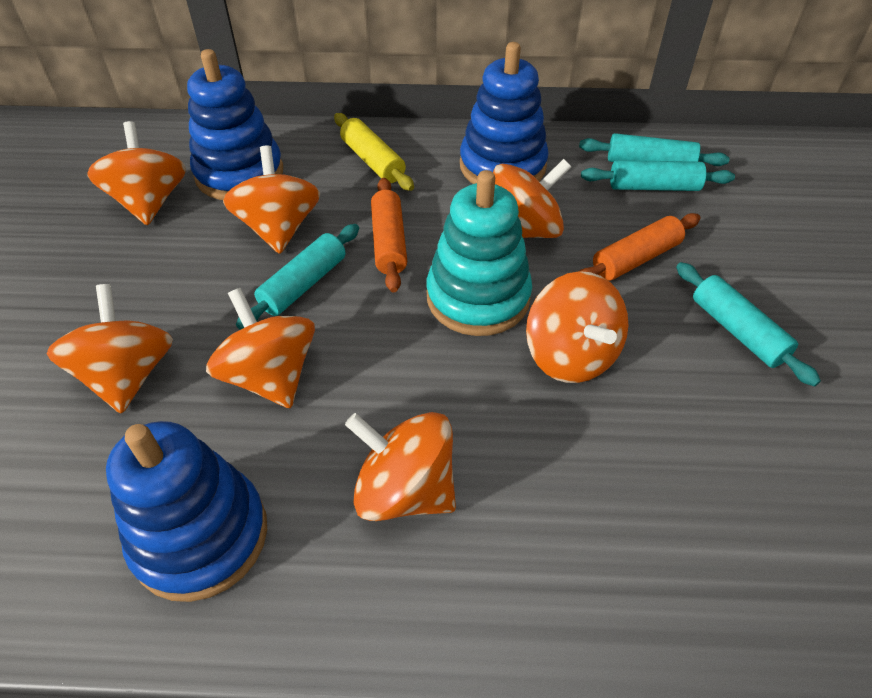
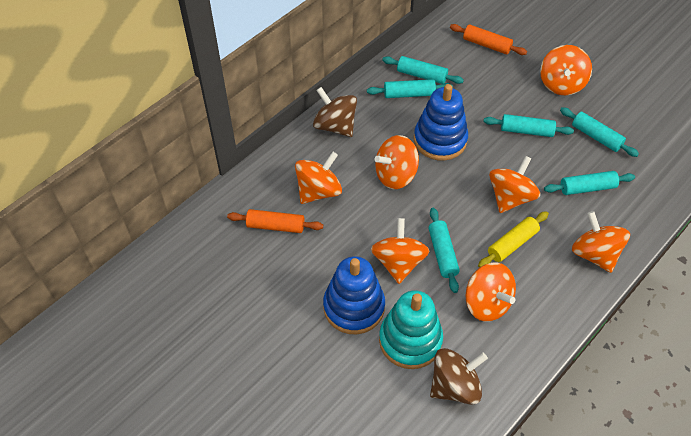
blue stacking toy: [106,421,267,602] [187,49,283,200] [460,42,549,184] = 3 -> [323,256,385,334] [414,84,468,161] = 2
brown spinning top: none = 0 -> [313,87,357,137] [430,348,488,405] = 2
turquoise rolling pin: [236,224,359,330] [579,133,730,166] [581,160,735,191] [676,262,821,386] = 4 -> [367,79,453,98] [382,56,464,84] [429,208,460,293] [483,114,574,137] [544,171,635,195] [560,107,639,157] = 6

